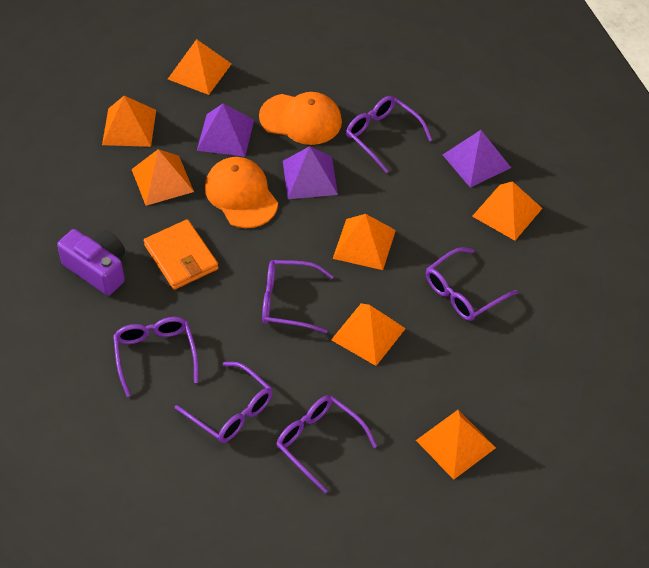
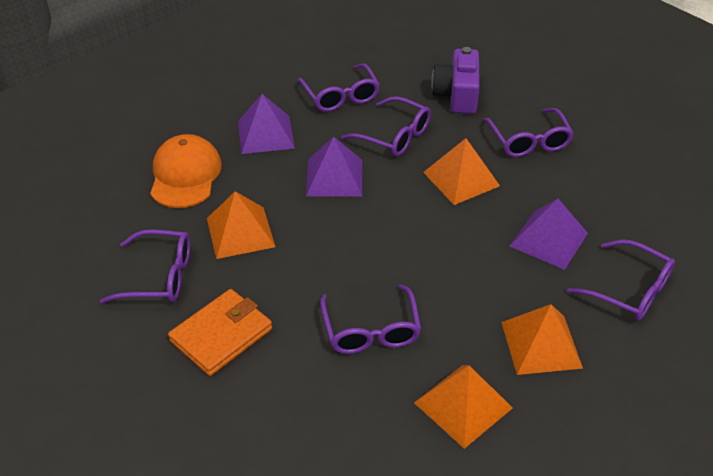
orange cap: [205,157,278,228] [259,92,342,145] = 2 -> [150,134,222,208] = 1
orange pyramid: [102,96,156,147] [132,149,194,206] [168,39,231,95] [331,303,406,366] [333,214,396,270] [416,410,496,480] [472,181,543,241] = 7 -> [207,191,275,259] [414,365,513,449] [423,138,500,205] [501,304,583,375] = 4

